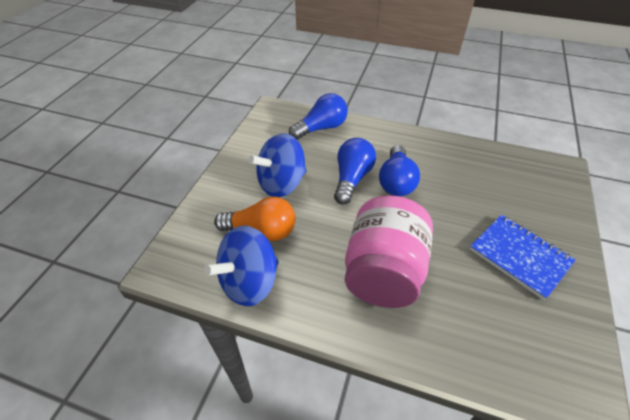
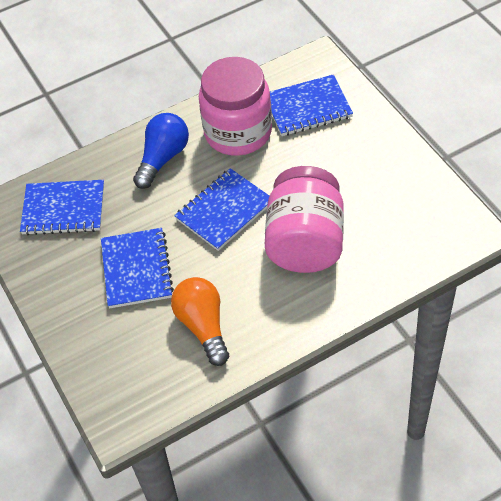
blue light bulb: [289,93,348,140] [334,138,376,205] [379,145,420,196] = 3 -> [133,113,189,189] = 1
blue notebook: [470,215,576,300] = 1 -> [20,180,104,235] [101,228,174,308] [174,168,269,251] [270,74,353,136] = 4
blue spinning top: [204,225,279,306] [248,133,307,197] = 2 -> none = 0
pink jar: [345,195,433,308] = 1 -> [199,57,272,156] [265,166,344,273] = 2

